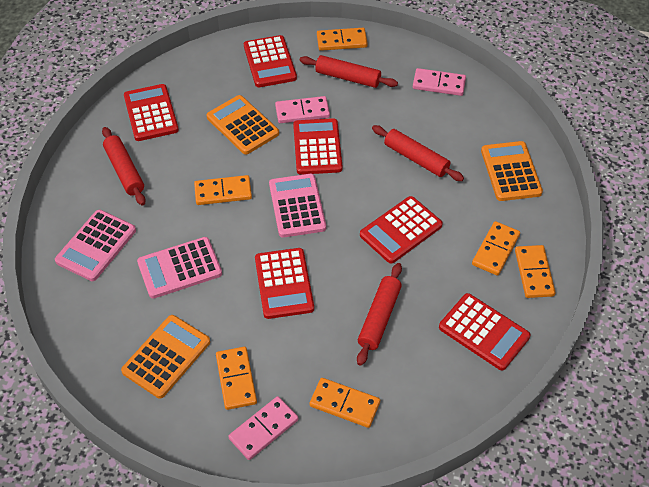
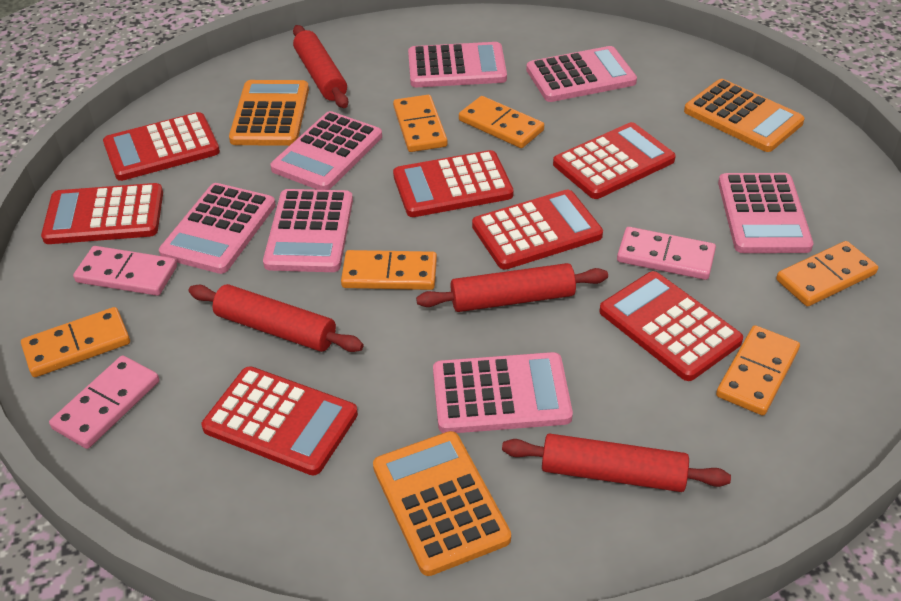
pink calculator: [55,210,136,281] [137,237,222,299] [269,174,326,237] = 3 -> [159,183,276,274] [263,189,353,272] [270,111,382,190] [408,42,507,87] [433,352,573,433] [526,46,637,102] [718,173,813,253] = 7
red calculator: [124,84,179,141] [244,35,297,87] [255,248,314,319] [293,118,342,175] [360,196,443,263] [439,293,531,370] = 6 -> [41,183,163,244] [103,112,220,181] [202,366,358,475] [393,150,514,217] [472,189,603,270] [553,122,676,199] [599,271,743,381] = 7

